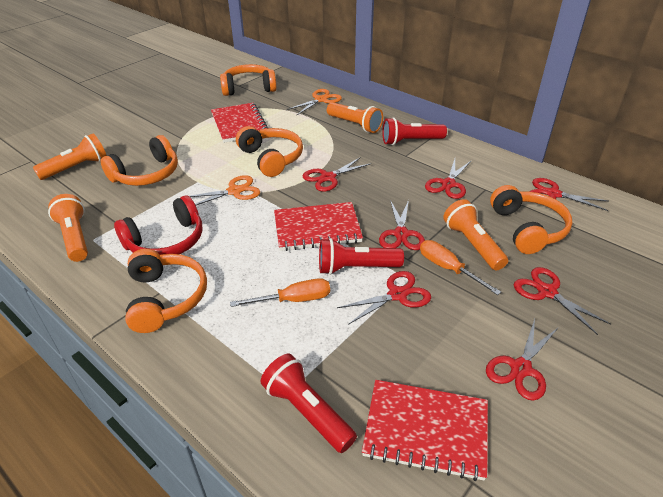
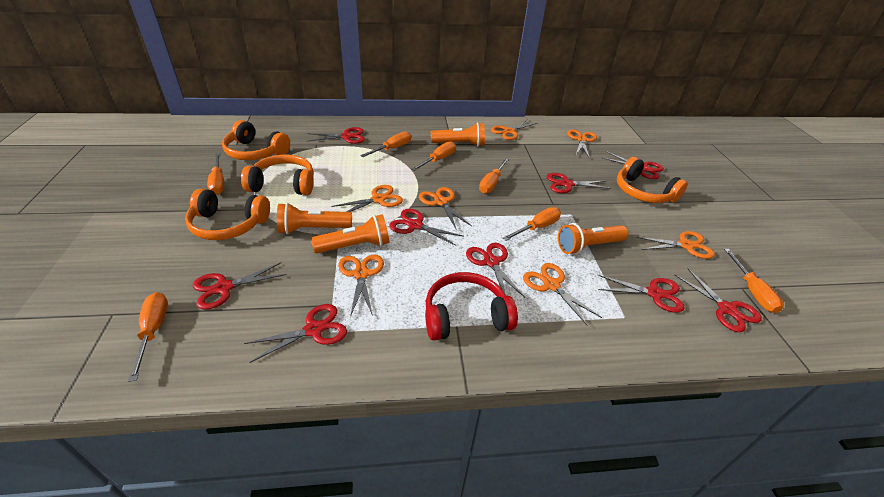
orange headphones: [100,135,178,186] [125,249,207,333] [220,64,277,96] [236,126,303,177] [490,185,573,254] = 5 -> [185,189,270,240] [222,120,290,160] [241,155,314,195] [617,157,688,203] = 4
orange scissors: [189,175,260,205] [287,89,342,115] = 2 -> [331,185,403,212] [338,255,384,317] [419,187,471,229] [491,119,538,140] [523,263,602,326] [567,130,597,159] [636,231,715,259] = 7
orange screwdriver: [230,278,330,307] [420,240,501,295] = 2 -> [129,292,168,382] [207,153,224,195] [360,131,411,157] [411,141,456,171] [479,158,509,194] [503,207,561,241] [724,249,784,313] = 7
red flashlight: [261,354,357,453] [319,238,404,275] [382,117,447,145] = 3 -> none = 0
red notebook: [211,103,268,143] [274,202,363,251] [362,380,488,481] = 3 -> none = 0
red scissors: [303,157,372,192] [337,271,431,325] [379,200,425,250] [425,159,472,199] [486,319,559,401] [514,267,611,335] [530,178,608,211] = 7 -> [193,262,287,310] [244,304,347,363] [307,127,365,144] [389,209,463,246] [466,243,525,297] [547,173,612,193] [598,275,685,313] [603,152,664,179] [674,268,762,332] = 9

